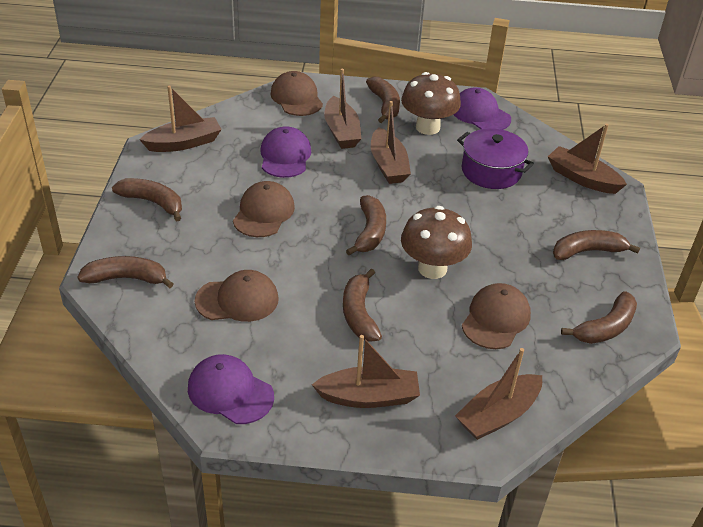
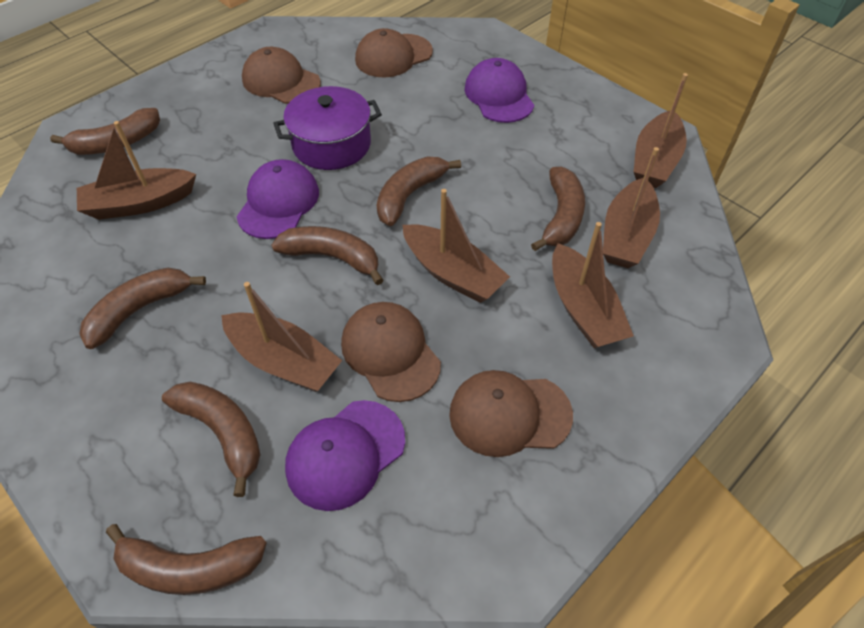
brown mushroom: [401,72,461,135] [401,206,472,279] = 2 -> none = 0

